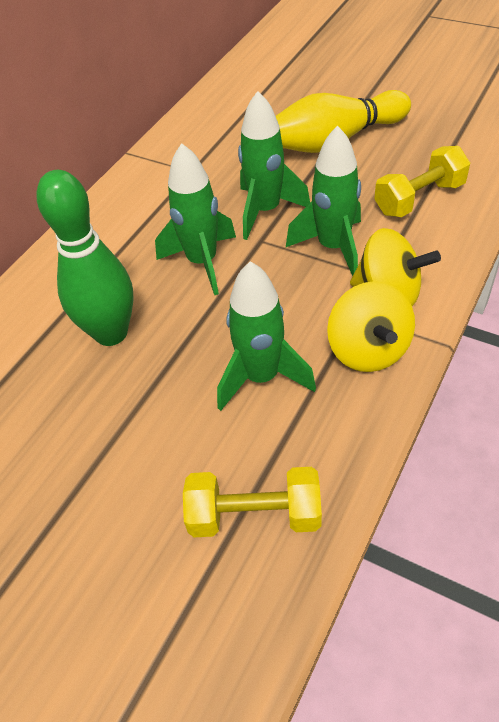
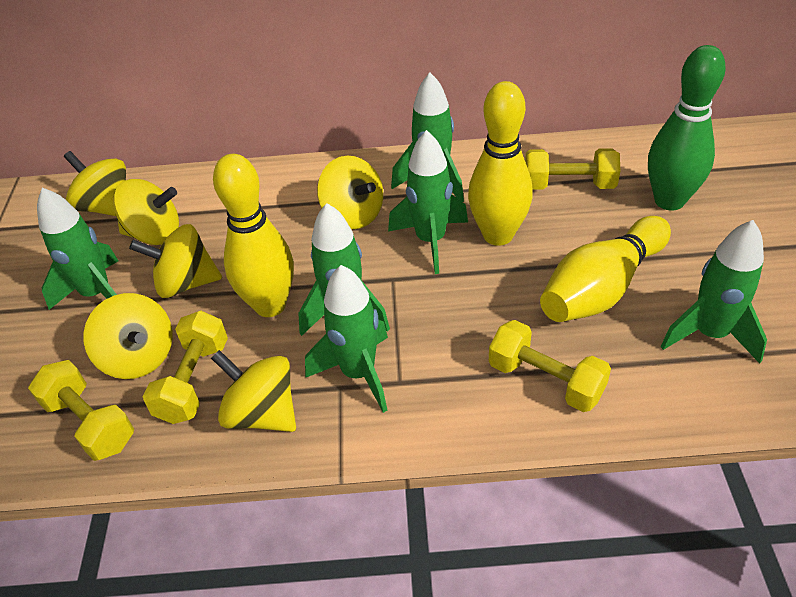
green rocket: [155,143,236,295] [217,261,316,411] [238,91,310,240] [286,126,361,276] = 4 -> [37,188,118,310] [299,203,390,336] [305,265,388,413] [388,130,468,274] [391,73,464,202] [661,220,767,363] = 6
yellow bowling pin: [276,90,411,153] = 1 -> [213,154,294,317] [468,81,533,246] [540,216,671,322] = 3
yellow dumbbell: [183,467,322,537] [374,146,470,217] = 2 -> [28,360,134,461] [143,311,228,424] [489,320,611,412] [525,148,620,190] = 4
yellow spinning top: [327,281,415,372] [350,228,441,306] = 2 -> [64,151,126,216] [83,293,173,379] [113,179,179,245] [129,224,222,298] [211,350,296,432] [317,156,383,229] = 6

